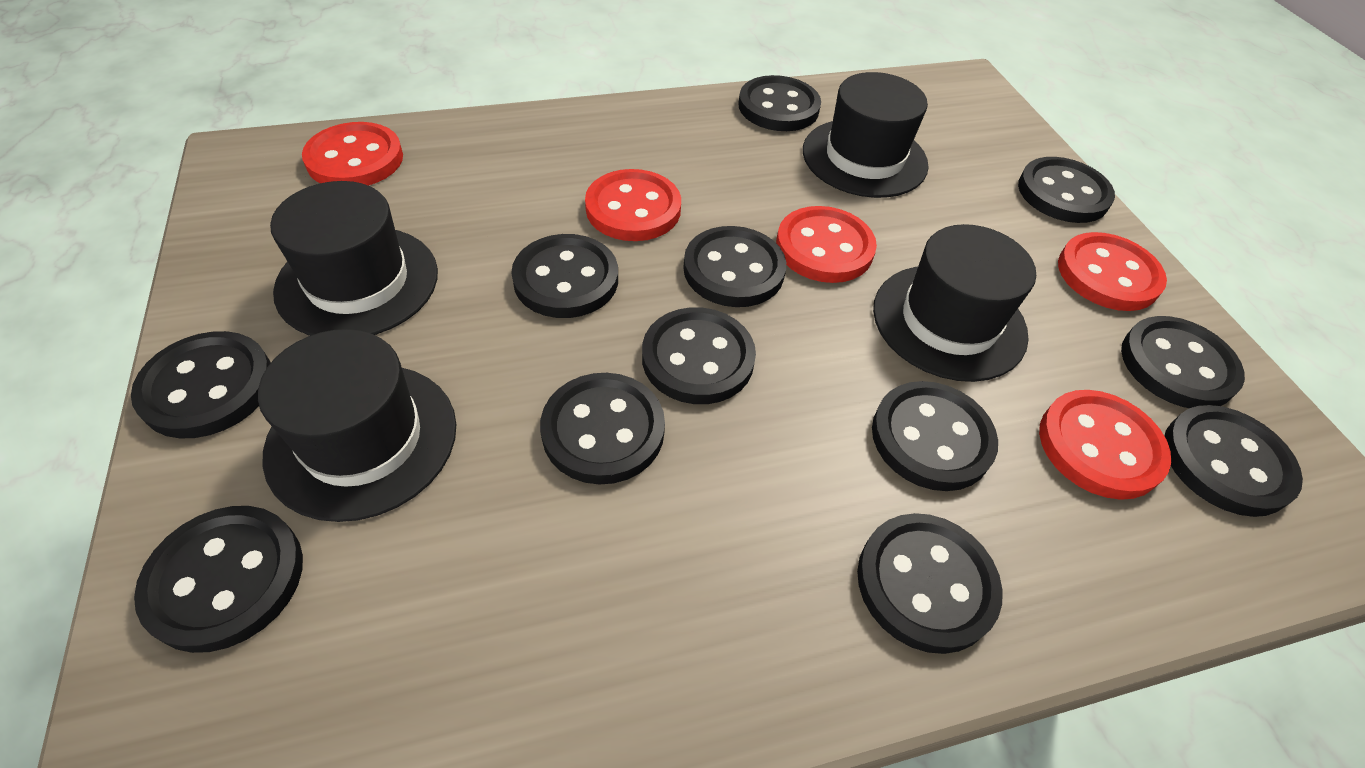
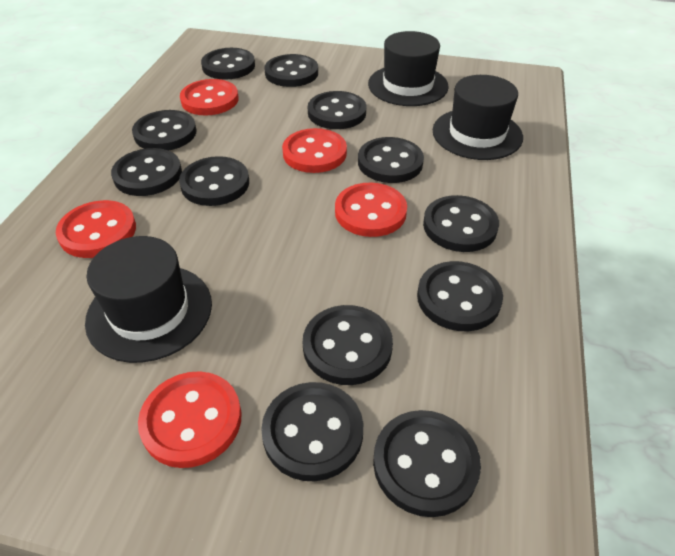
black hat: [258,329,456,522] [270,181,438,336] [803,72,929,198] [873,224,1036,382] = 4 -> [85,236,212,363] [368,31,449,106] [433,75,523,160] = 3

